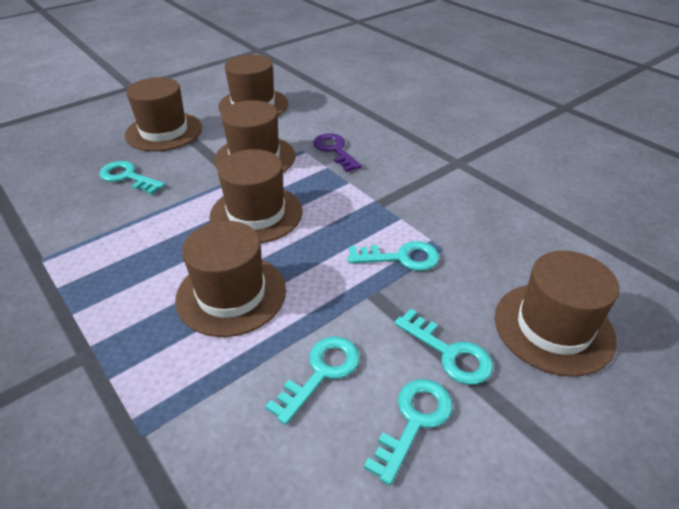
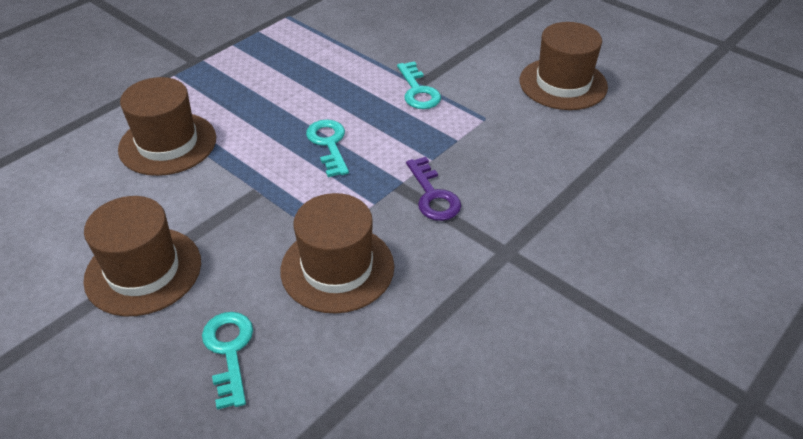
brown hat: [125,77,202,151] [175,221,286,337] [209,149,303,243] [214,100,295,172] [218,55,288,116] [495,251,620,377] = 6 -> [83,196,201,316] [118,77,216,176] [280,193,394,314] [520,22,608,110] = 4
turquoise key: [99,161,165,195] [265,336,360,425] [348,241,439,271] [364,379,453,485] [395,309,493,385] = 5 -> [202,312,253,410] [306,119,349,177] [397,61,441,109] = 3

